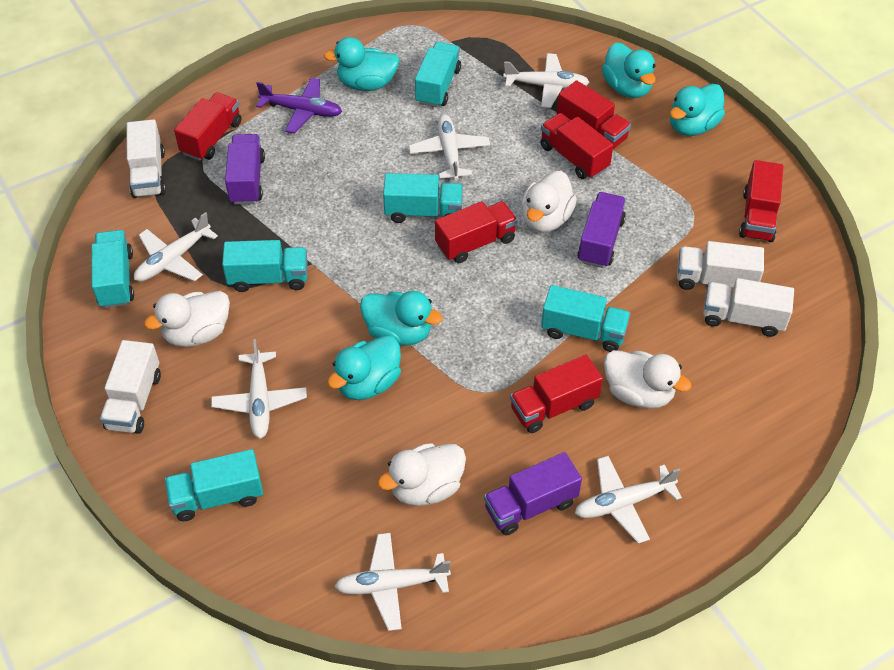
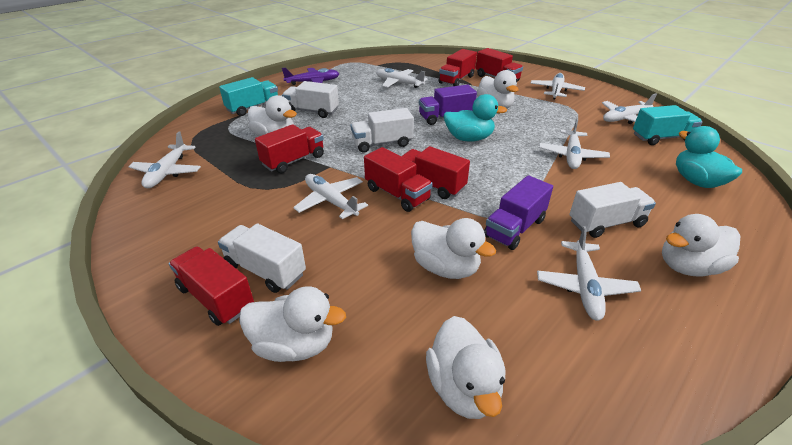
purple truck: [225,134,265,205] [484,452,582,535] [577,192,626,268] = 3 -> [419,85,477,125] [485,175,553,250] = 2
turquoise duck: [323,37,400,91] [327,335,401,400] [360,291,443,346] [602,42,656,98] [670,84,725,136] = 5 -> [443,94,507,142] [676,126,742,188] = 2
turquoise truck: [91,230,134,308] [165,449,263,521] [222,240,308,292] [383,173,463,223] [415,42,461,108] [541,285,631,352] = 6 -> [219,77,278,116] [633,105,703,145] = 2
white duck: [144,291,230,347] [378,443,466,506] [521,171,577,232] [604,350,692,409] = 4 -> [239,286,346,362] [248,95,297,136] [411,218,496,279] [426,316,505,419] [477,70,519,109] [662,214,740,276] = 6
white plane: [134,212,218,282] [211,339,307,439] [334,533,451,631] [409,114,490,181] [503,53,590,108] [575,456,682,544] = 6 -> [128,132,201,188] [293,174,368,219] [376,68,427,88] [530,73,585,99] [537,226,641,321] [539,118,610,169] [602,93,657,124] = 7

